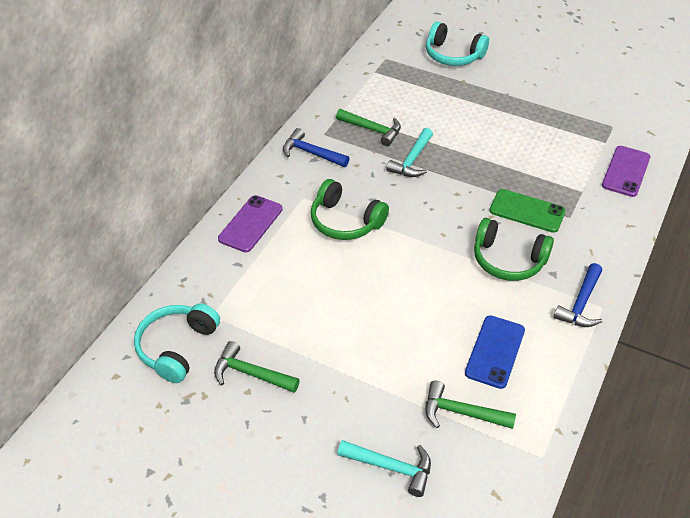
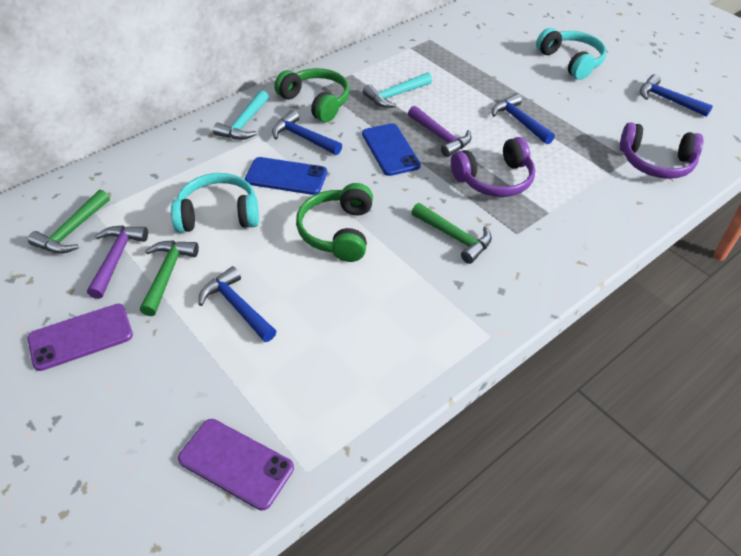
blue hammer: [283,128,350,167] [553,263,602,327] = 2 -> [198,266,276,342] [272,110,342,155] [492,93,555,144] [640,74,713,117] = 4
blue phone: [465,315,525,389] = 1 -> [245,157,327,195] [362,123,421,176] = 2
green phone: [490,189,566,233] = 1 -> none = 0
purple hammer: none = 0 -> [87,225,148,299] [408,106,472,157] = 2
purple headphones: none = 0 -> [451,137,535,197] [620,122,703,179] = 2

